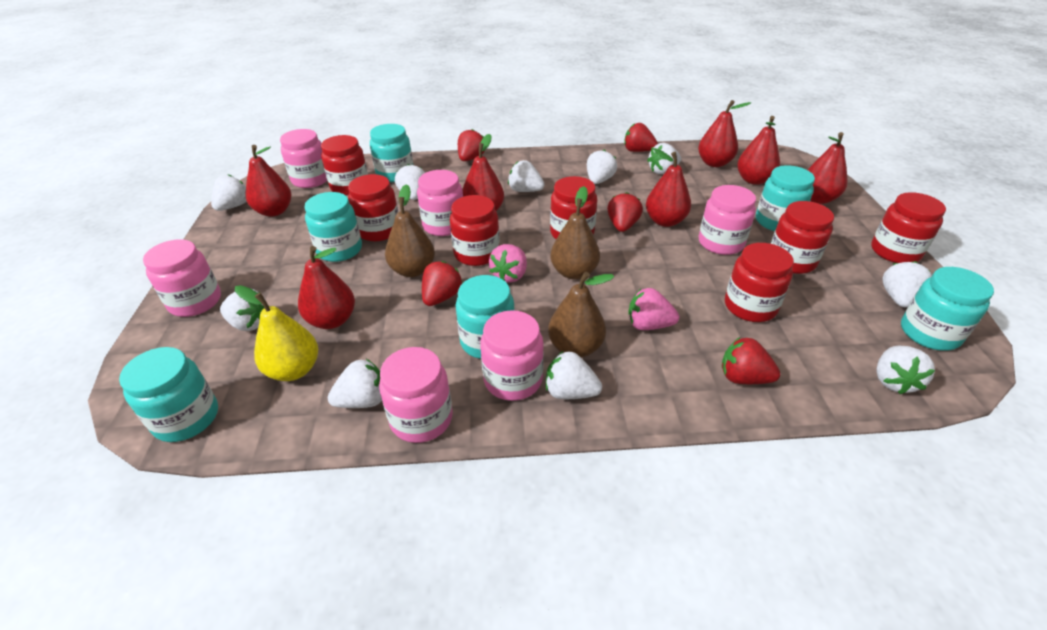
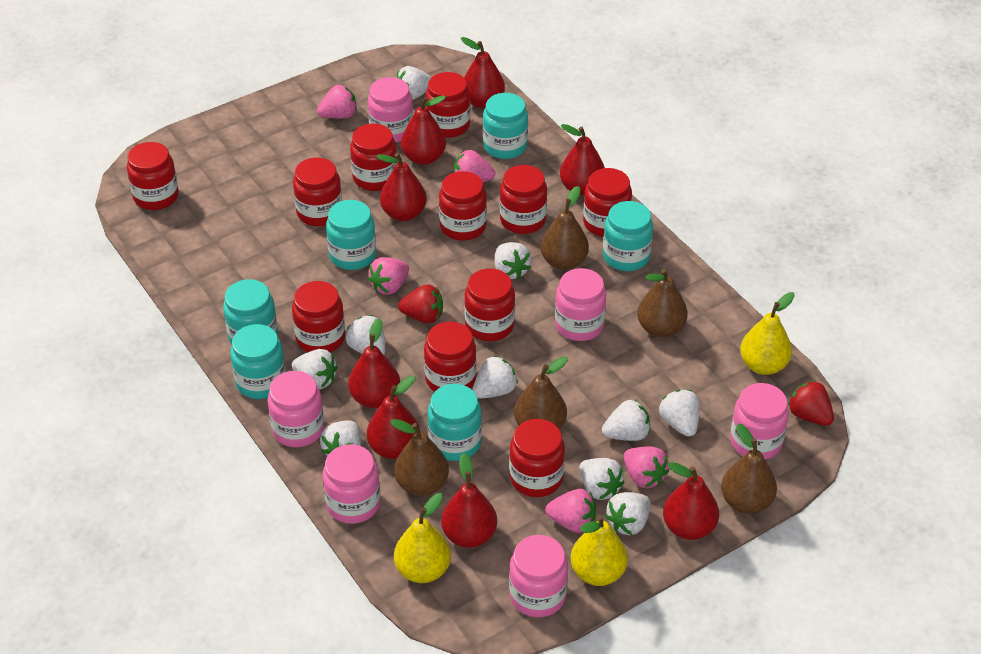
brown pear: [385,184,435,277] [548,272,614,357] [550,186,600,280] = 3 -> [390,419,449,496] [514,357,568,429] [541,186,589,270] [637,268,688,338] [721,424,777,514] = 5
pink strawberry: [489,244,527,283] [628,288,679,330] = 2 -> [317,85,357,118] [368,257,409,295] [454,150,495,182] [545,489,596,533] [624,447,669,488] = 5
red jar: [321,135,368,195] [348,174,398,241] [450,195,500,266] [550,176,597,239] [725,243,794,322] [771,201,834,274] [871,192,946,263] = 7 -> [127,142,179,210] [292,281,345,352] [293,158,342,226] [350,123,397,191] [424,322,476,392] [426,72,471,138] [439,171,487,241] [464,268,515,341] [500,165,547,234] [509,419,565,497] [583,168,632,237] = 11
red pear: [245,145,291,217] [298,246,355,329] [462,134,504,211] [646,148,691,227] [698,100,751,167] [737,116,780,185] [807,132,848,204] = 7 -> [348,318,400,408] [367,376,420,459] [376,153,427,221] [401,95,446,165] [441,453,497,548] [461,37,505,109] [560,124,605,195] [663,462,719,540] = 8
red strawberry: [422,261,462,306] [458,129,485,161] [607,192,643,232] [624,123,658,152] [722,337,781,384] = 5 -> [398,285,443,323] [788,380,834,426] = 2
yellow pear: [235,285,318,381] = 1 -> [394,493,451,583] [571,515,628,586] [740,292,795,375] = 3

